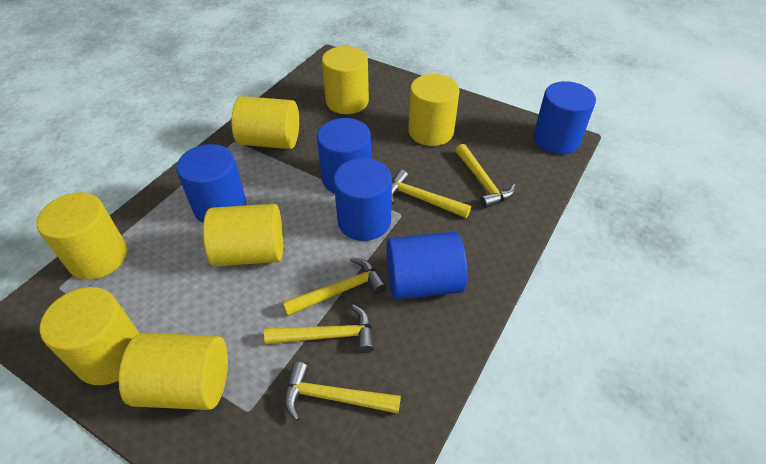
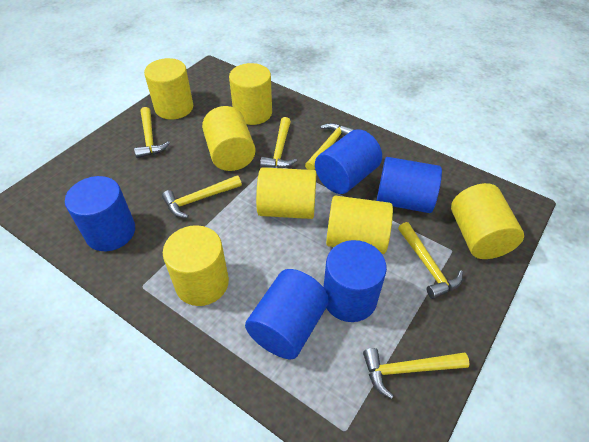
yellow hammer: [264,305,374,353] [282,258,387,316] [284,362,401,421] [392,170,471,218] [455,144,516,209] = 5 -> [134,107,170,158] [162,175,242,218] [260,117,297,168] [305,123,355,170] [363,348,469,399] [398,222,463,299] = 6

